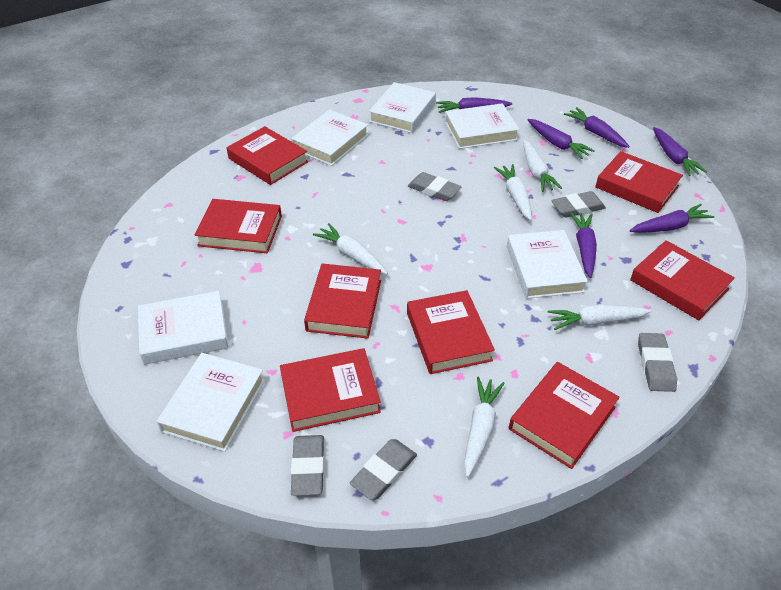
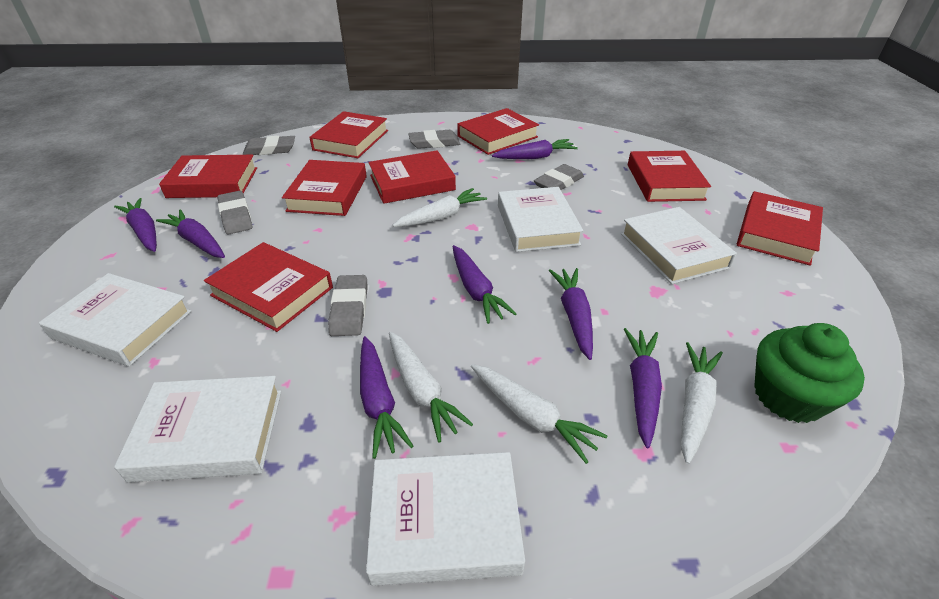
green cupcake: none = 0 -> [754,323,865,423] = 1
purple carrot: [436,97,512,113] [528,119,595,159] [564,107,630,148] [570,213,597,278] [630,204,714,233] [653,127,707,176] = 6 -> [114,198,157,252] [156,209,225,258] [360,336,413,459] [453,245,517,324] [492,139,578,159] [549,268,593,360] [624,328,662,448] = 7
white book: [138,291,229,365] [157,353,265,452] [291,109,368,166] [369,82,436,133] [445,103,519,149] [507,230,588,299] = 6 -> [39,273,192,366] [114,376,281,482] [366,452,525,586] [498,187,583,252] [621,207,737,284] = 5
white carrot: [313,223,388,274] [464,377,505,477] [494,164,532,221] [523,140,562,192] [548,304,651,330] = 5 -> [389,332,473,443] [393,188,487,227] [471,364,608,464] [681,342,723,464] = 4

